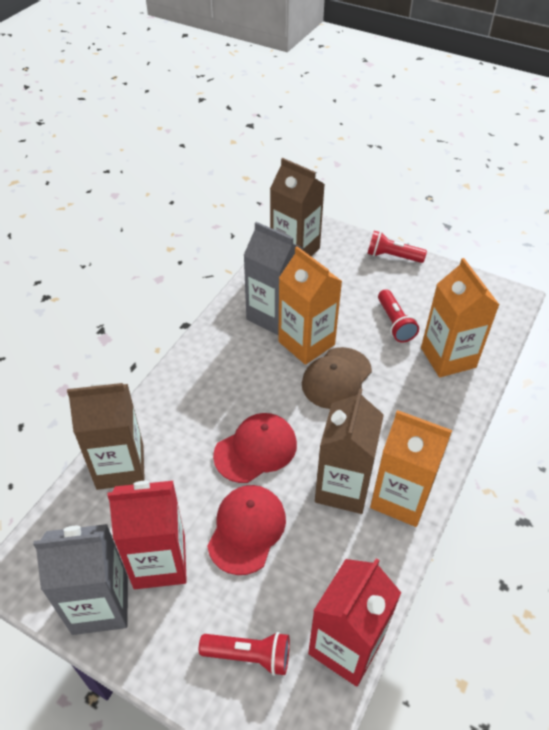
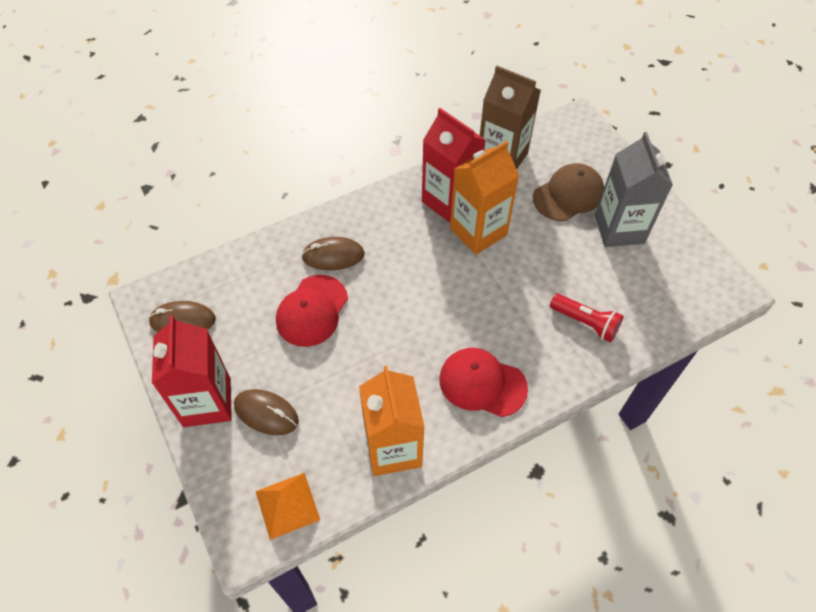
brown carton: [67,382,145,490] [270,158,325,256] [315,388,384,514] = 3 -> [480,66,541,169] = 1
brown mouse: none = 0 -> [148,301,216,332] [234,389,299,435] [301,237,365,270] = 3
grey carton: [33,524,128,635] [243,222,303,335] = 2 -> [595,132,673,247] = 1
orange carton: [278,246,342,365] [370,410,452,527] [421,258,499,377] = 3 -> [359,366,425,476] [450,141,519,255] = 2
orange pyramid: none = 0 -> [256,473,320,540] = 1
red flashlight: [199,632,290,676] [367,231,427,263] [378,289,419,343] = 3 -> [550,294,624,343] = 1

